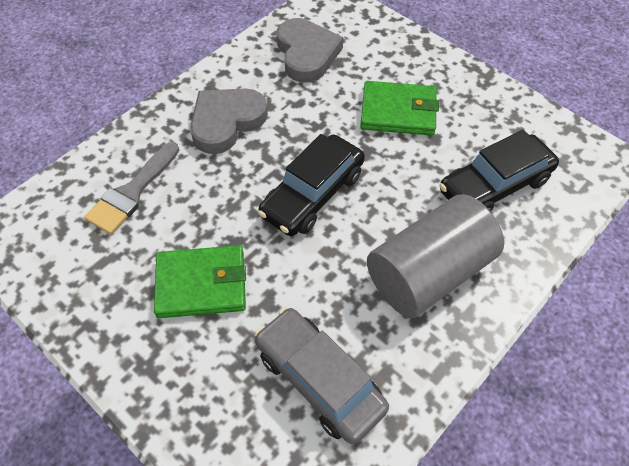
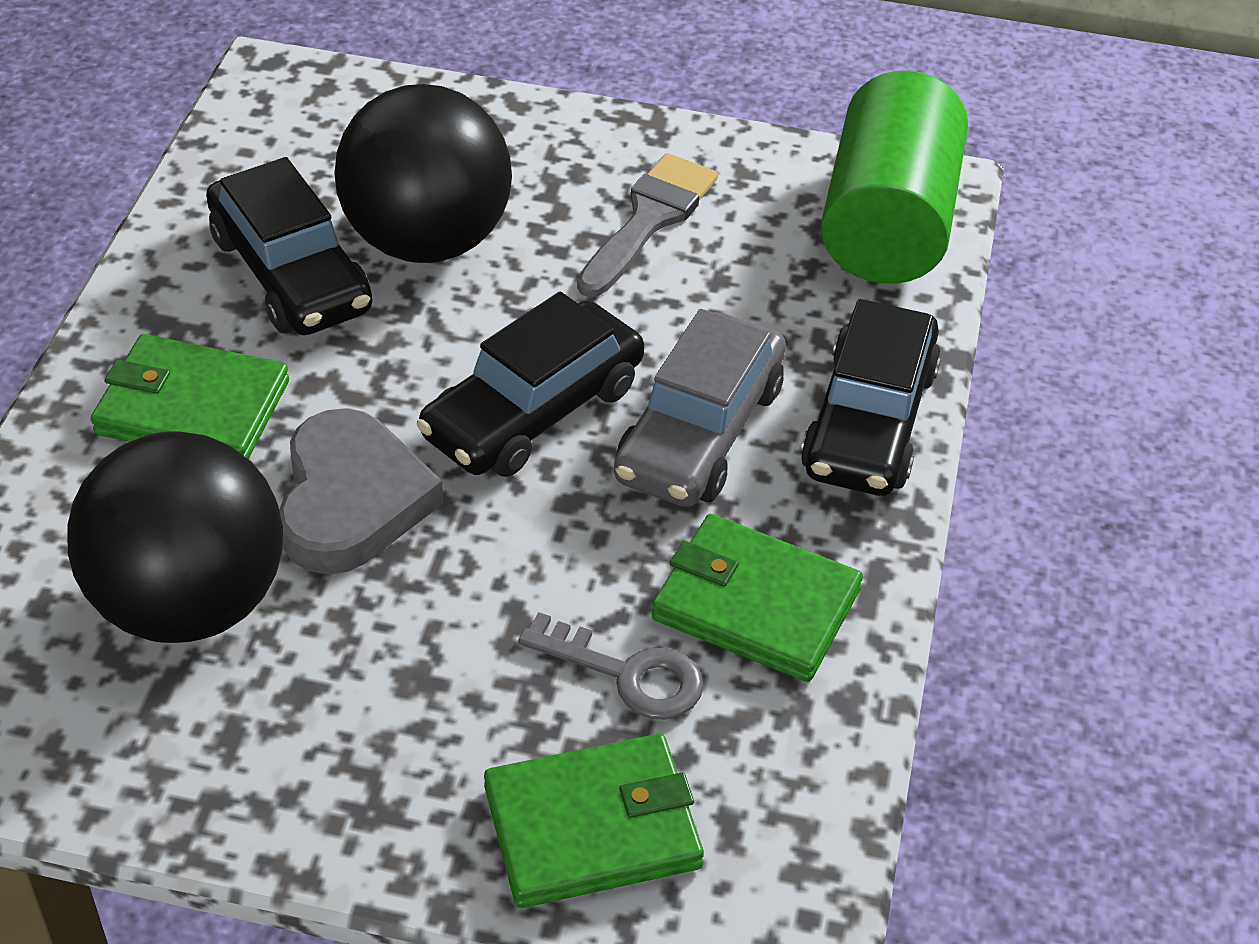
black ball: none = 0 -> [67,431,283,643] [334,84,512,263] = 2
black car: [258,134,365,236] [439,130,559,212] = 2 -> [206,157,372,335] [417,292,644,477] [801,299,941,496] = 3
green cylinder: none = 0 -> [821,71,968,284] = 1
green wallet: [154,245,246,318] [360,81,439,135] = 2 -> [91,334,289,459] [484,734,704,908] [652,514,863,682] = 3
grey cylinder: [367,194,504,318] = 1 -> none = 0
grey heart: [190,88,268,154] [277,18,343,83] = 2 -> [279,408,443,574] = 1
grey key: none = 0 -> [518,612,704,720] = 1

